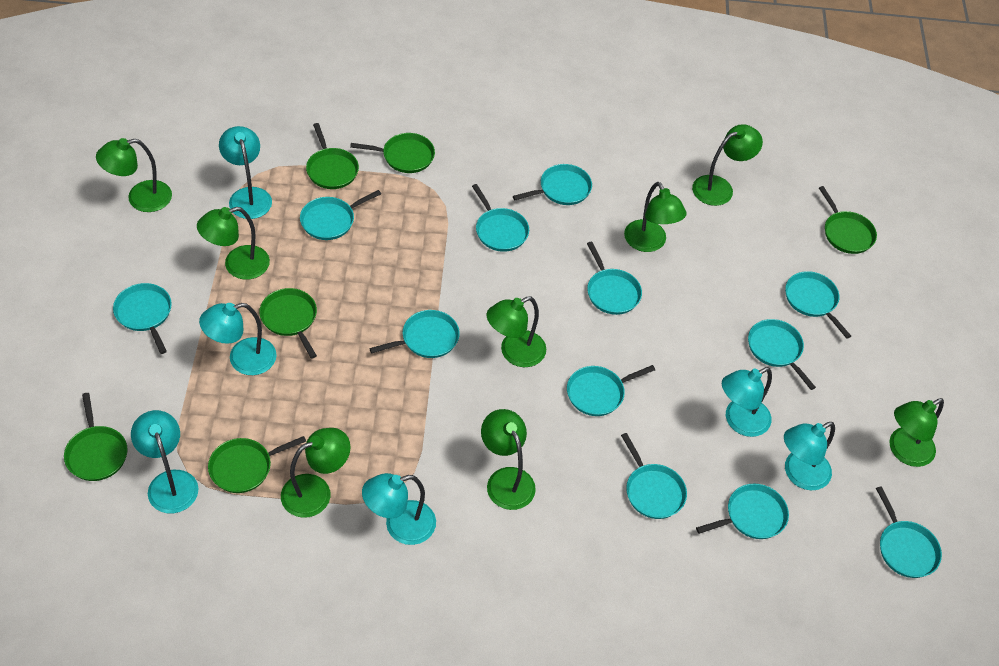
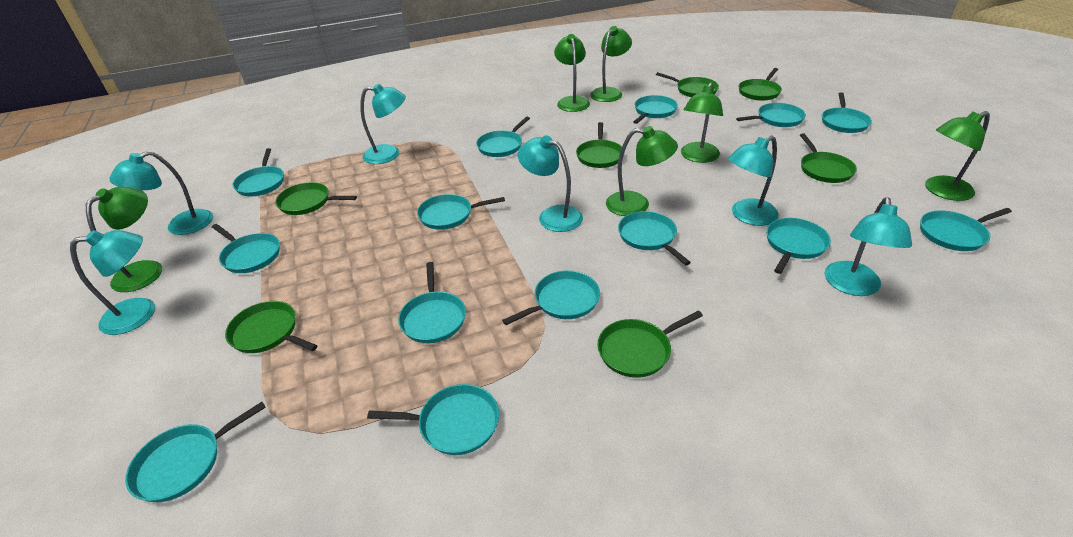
green lamp: [96,138,172,212] [197,207,270,280] [281,428,351,518] [481,409,536,510] [487,296,546,367] [624,182,687,252] [692,124,763,206] [889,398,944,467] = 8 -> [86,187,162,292] [554,34,590,112] [590,26,632,102] [606,126,678,216] [681,82,723,163] [925,111,990,201] = 6
green pan: [64,393,127,481] [208,436,306,493] [259,288,317,359] [306,123,359,189] [350,133,435,173] [819,186,877,254] = 6 -> [225,301,318,353] [275,182,357,215] [576,122,622,168] [597,311,703,378] [656,72,719,97] [738,68,782,101] [800,133,857,183] = 7
turquoise pan: [113,283,172,354] [300,190,381,240] [369,310,460,358] [472,184,529,252] [513,164,592,205] [567,365,655,416] [587,242,642,315] [621,433,687,519] [696,484,789,539] [748,319,816,390] [785,271,851,339] [876,486,942,578] = 12 -> [125,402,266,502] [212,224,280,273] [232,148,284,196] [367,384,499,455] [398,262,466,343] [417,194,505,230] [476,117,530,157] [502,270,600,325] [618,211,691,265] [633,95,678,124] [736,103,806,127] [766,218,831,274] [822,92,872,133] [920,208,1012,251] = 14

